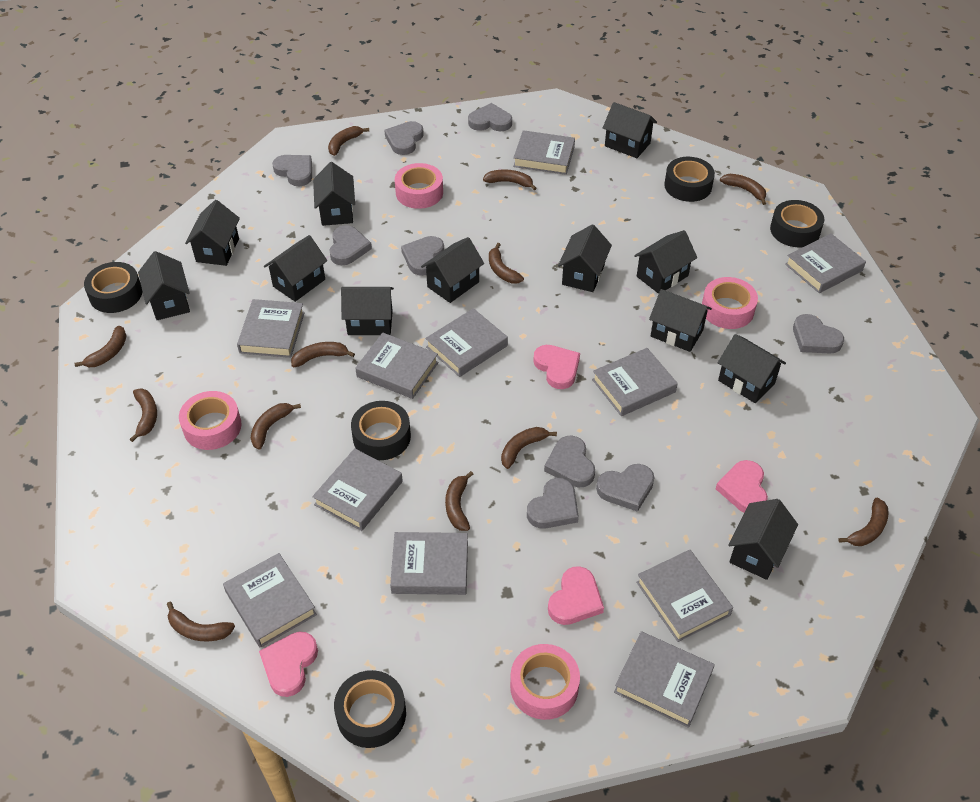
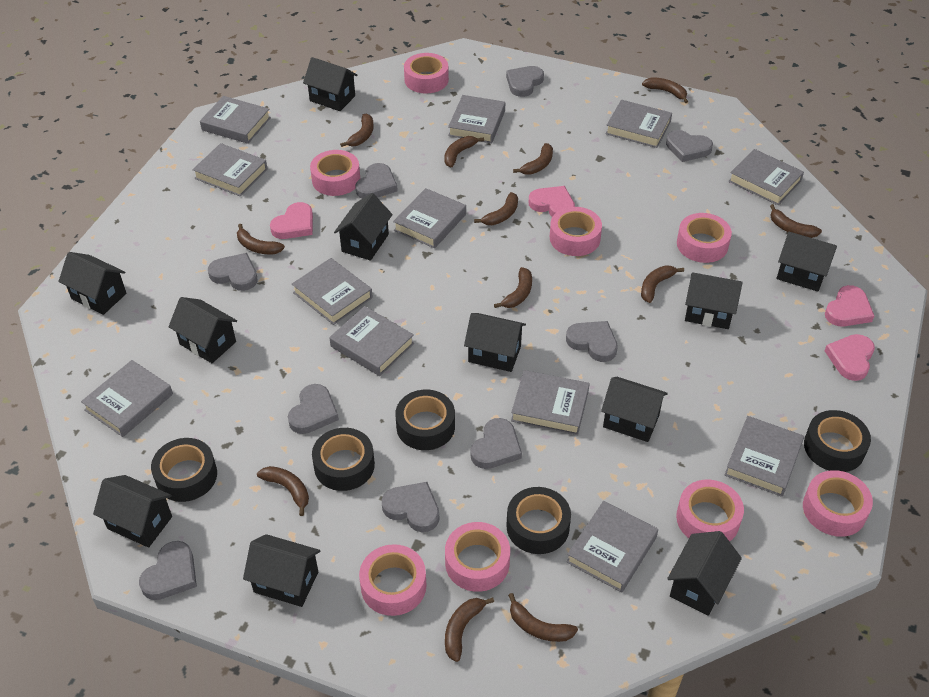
black house: [138,251,190,320] [185,200,240,266] [264,235,327,302] [313,162,355,226] [341,287,394,335] [421,237,484,303] [558,224,612,292] [603,102,657,158] [634,230,697,294] [649,289,712,352] [718,334,786,403] [728,499,798,580] = 12 -> [58,252,126,315] [93,475,172,548] [168,297,237,363] [243,534,320,607] [303,57,358,111] [334,193,393,261] [464,313,526,372] [601,377,668,442] [667,531,742,616] [685,272,743,329] [777,232,837,292] = 11
grey book: [223,553,317,648] [237,299,305,358] [312,448,403,531] [355,333,439,399] [390,532,468,595] [425,308,508,377] [513,130,575,175] [592,348,678,416] [614,631,715,728] [636,550,733,642] [785,234,866,293] = 11 -> [81,360,173,437] [192,143,268,196] [200,96,271,144] [292,258,373,325] [329,306,414,376] [393,188,466,248] [448,95,505,143] [511,370,590,435] [566,501,658,593] [606,100,672,148] [725,416,804,497] [728,149,804,205] = 12
pink tape: [179,391,242,450] [395,163,443,209] [510,644,580,720] [702,277,758,329] = 4 -> [310,150,360,196] [359,544,427,616] [404,53,449,93] [445,522,510,592] [550,207,602,256] [676,480,744,541] [677,213,732,263] [803,470,873,537] = 8

